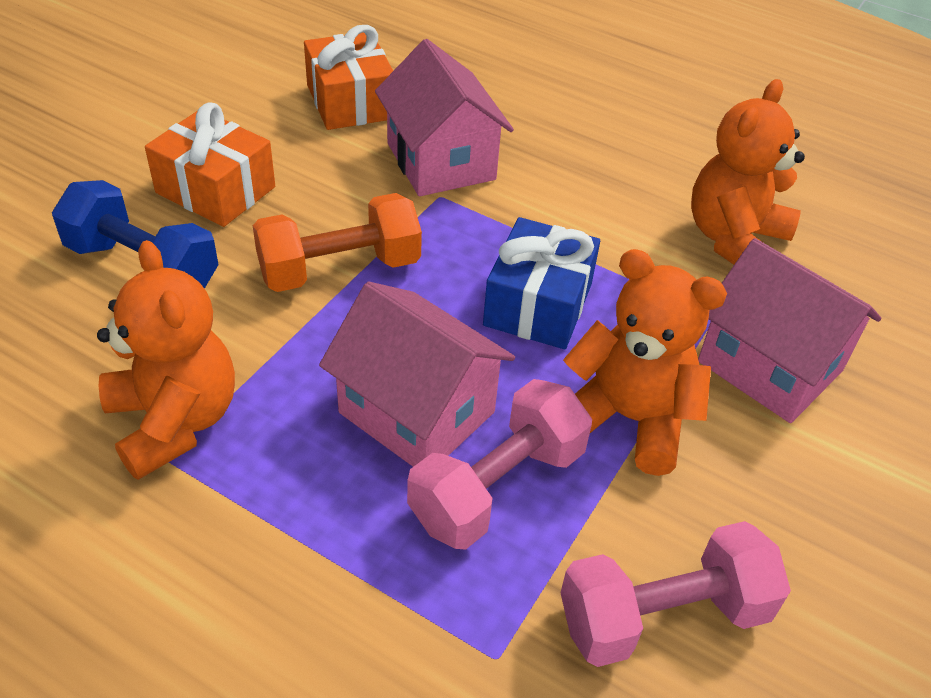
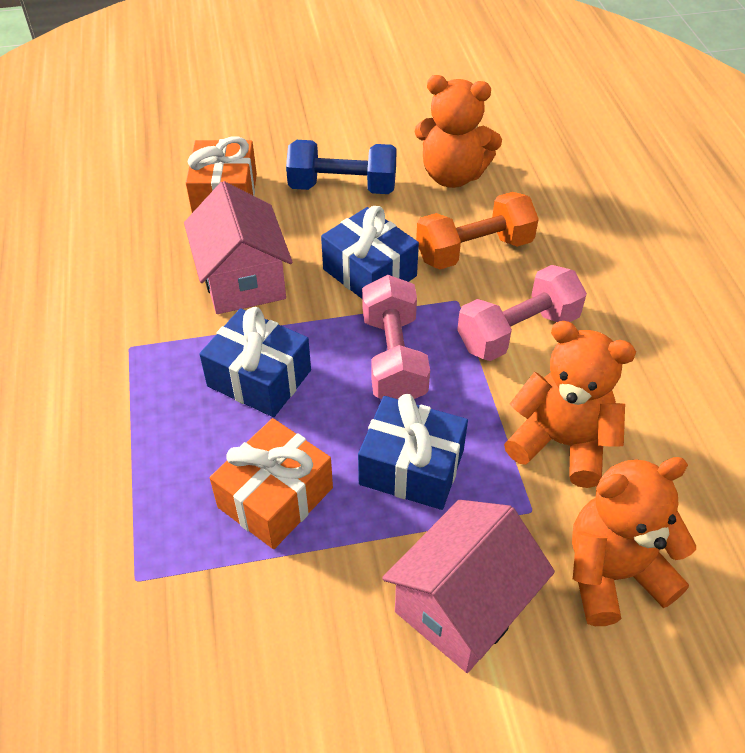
blue gift: [483,217,600,349] = 1 -> [199,307,311,417] [321,206,419,299] [358,394,468,510] = 3
pink house: [319,282,515,467] [375,39,514,196] [698,238,881,423] = 3 -> [184,181,292,314] [382,500,555,673] = 2

